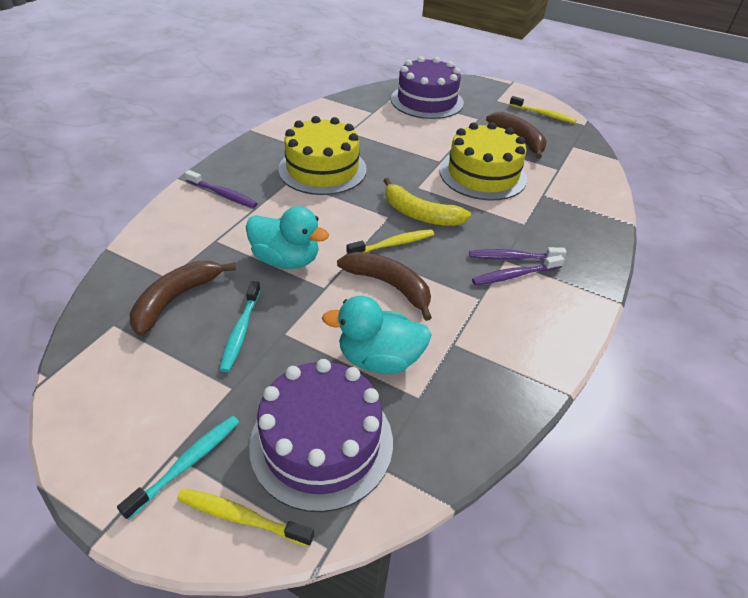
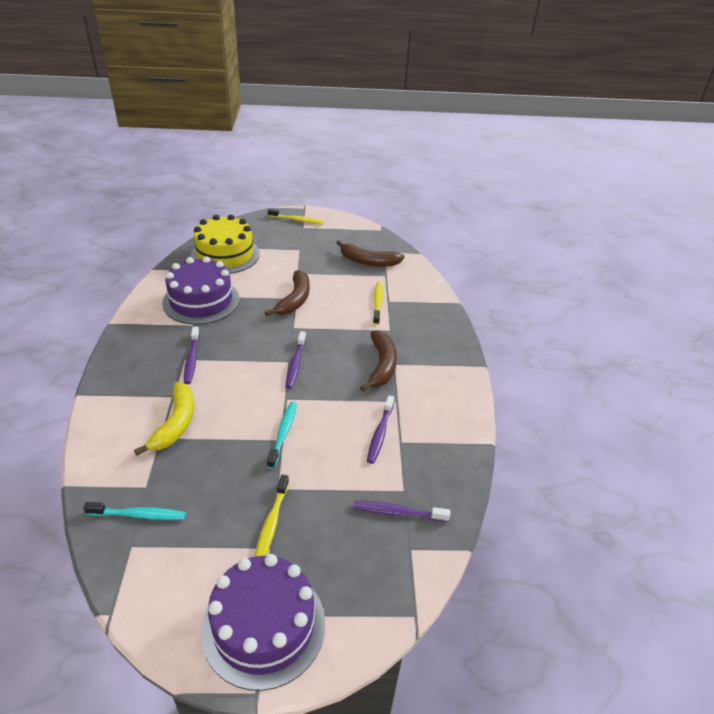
purple toothbrush: [185,170,258,208] [469,247,567,260] [472,255,565,285] = 3 -> [184,327,200,384] [285,331,306,389] [353,501,450,522] [367,395,394,464] = 4
turquoise duck: [246,206,329,269] [322,296,432,374] = 2 -> none = 0
yellow cake: [278,116,367,195] [440,122,527,201] = 2 -> [190,215,260,274] = 1

